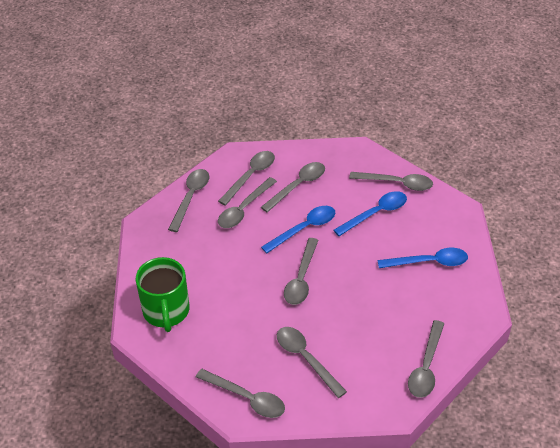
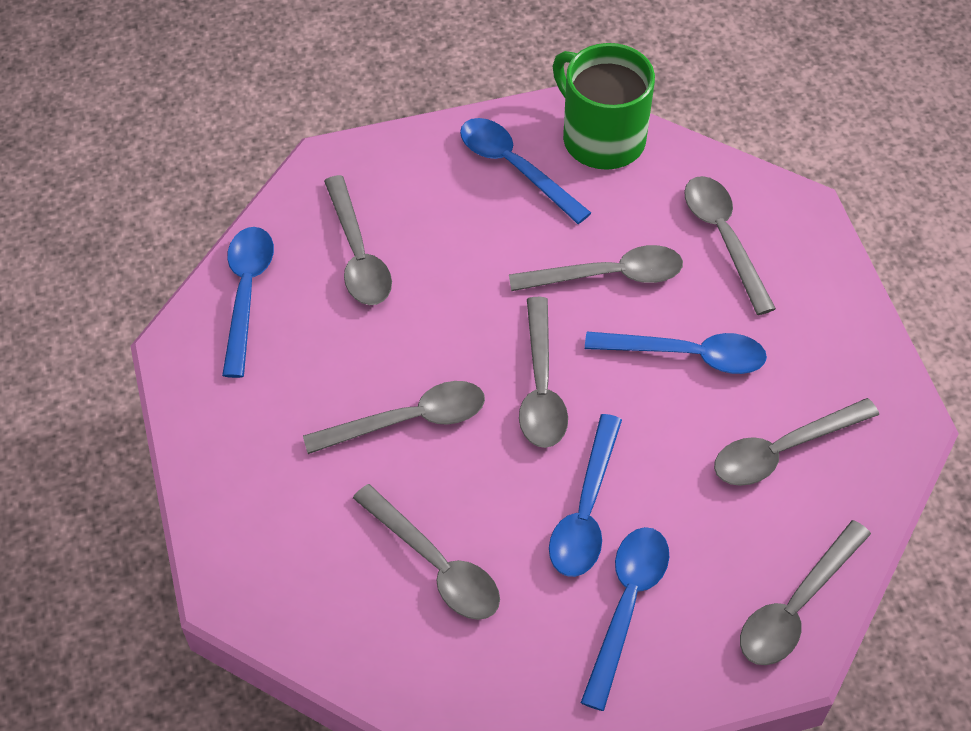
blue spoon: [261,206,335,254] [334,191,407,236] [378,248,468,268] = 3 -> [222,227,274,378] [460,118,591,224] [549,414,622,577] [581,527,669,711] [585,331,767,374] = 5
grey spoon: [168,169,209,232] [196,369,285,418] [218,151,275,206] [218,177,277,228] [261,162,325,212] [277,327,347,398] [284,238,319,305] [349,172,433,191] [408,320,444,398] = 9 -> [303,381,485,454] [324,175,392,305] [353,484,500,620] [509,245,683,291] [519,297,568,448] [684,176,776,315] [714,398,879,486] [740,520,871,665] = 8

